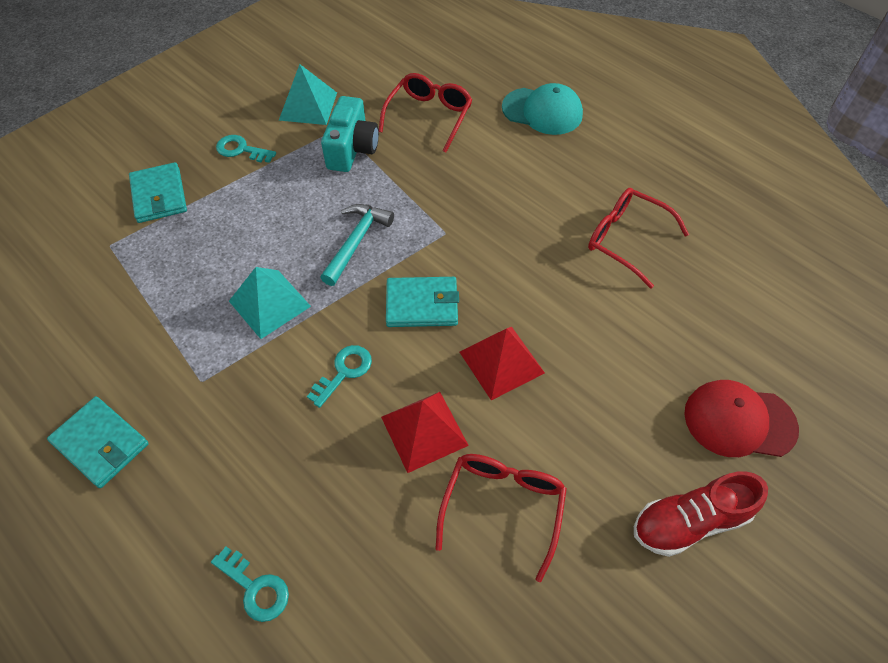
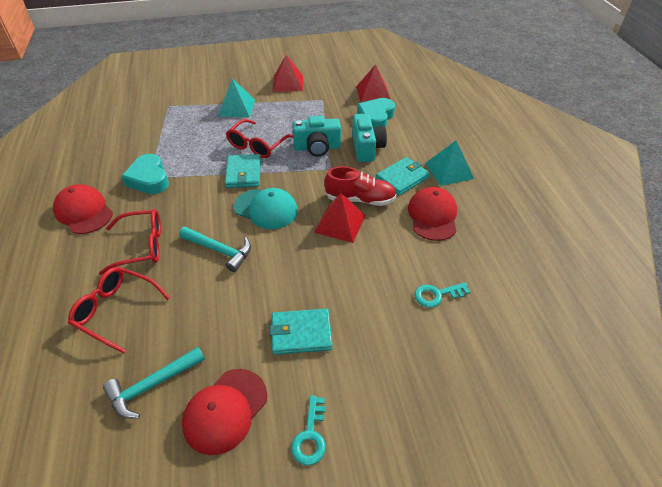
red cap: [684,380,799,457] = 1 -> [53,184,113,234] [182,369,267,455] [408,187,457,241] = 3
red pyramid: [381,392,469,473] [460,327,545,401] = 2 -> [273,55,303,92] [314,193,366,243] [356,64,391,103] = 3
turquoise camera: [321,96,379,172] = 1 -> [292,116,341,156] [352,114,387,162] = 2
turquoise hammer: [320,204,394,286] = 1 -> [103,347,205,419] [179,227,251,272] = 2
turquoise heart: none = 0 -> [121,154,169,194] [357,98,395,128] = 2
turquoise key: [211,547,289,622] [216,135,276,163] [307,345,372,408] = 3 -> [291,396,326,465] [414,282,470,307] = 2

